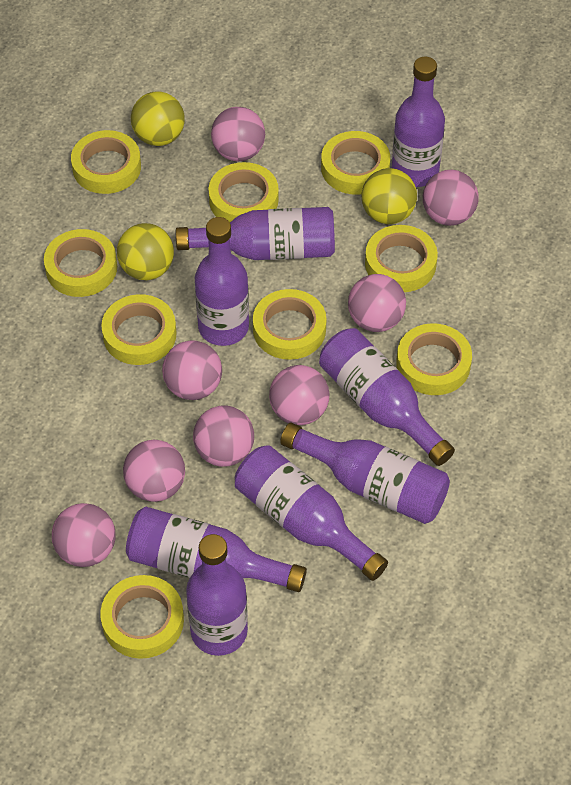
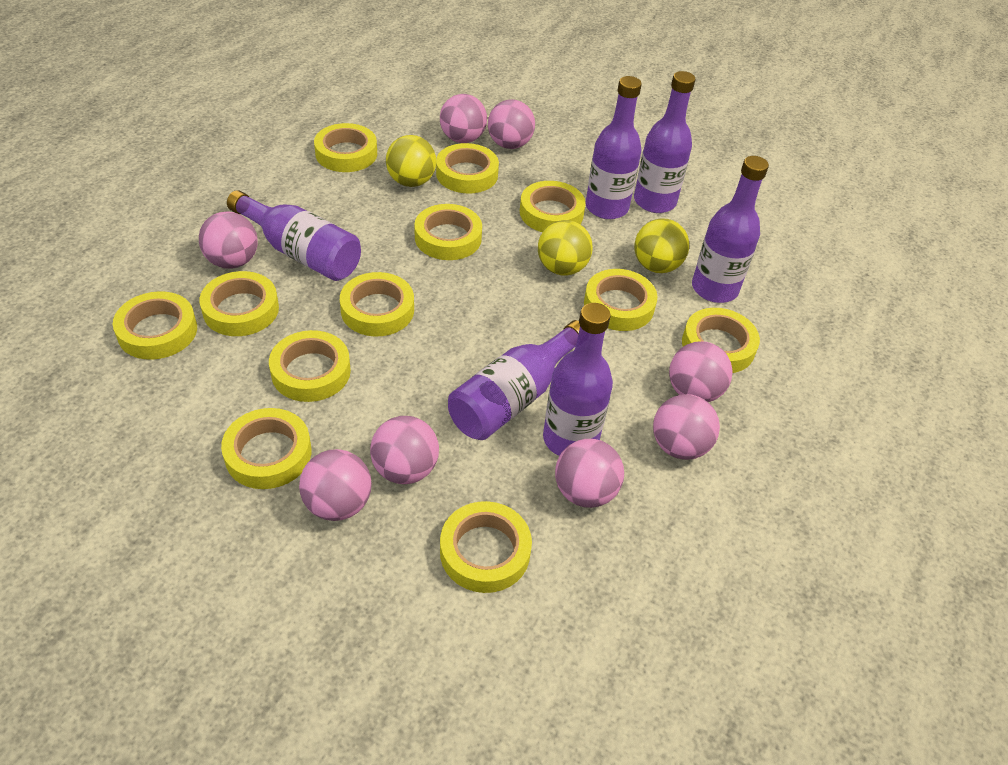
purple bottle: [126,506,307,592] [176,207,335,260] [186,534,248,656] [195,217,249,346] [235,445,388,581] [280,423,450,524] [319,328,455,466] [392,57,445,187] = 8 -> [227,190,361,281] [448,320,580,440] [543,303,613,456] [586,76,642,219] [634,71,696,213] [692,156,769,303] = 6
yellow tape: [44,229,117,297] [71,130,141,194] [100,575,184,659] [101,294,177,365] [208,162,279,222] [253,289,327,360] [321,131,390,194] [365,225,438,292] [396,323,472,395] = 9 -> [113,291,197,360] [199,271,279,336] [221,408,311,489] [269,330,351,402] [314,123,377,172] [340,272,414,336] [414,204,482,260] [436,143,499,194] [440,501,532,593] [520,181,586,232] [584,269,658,331] [682,308,760,373] = 12

